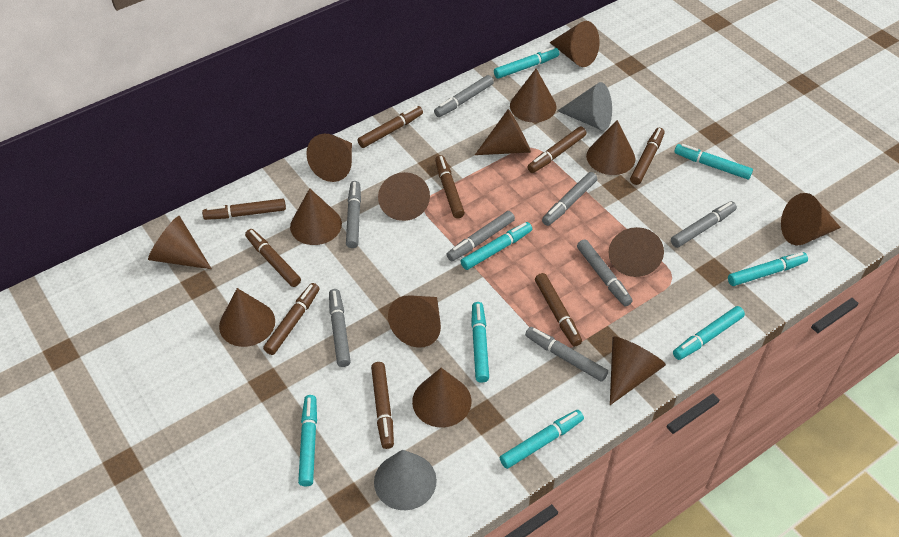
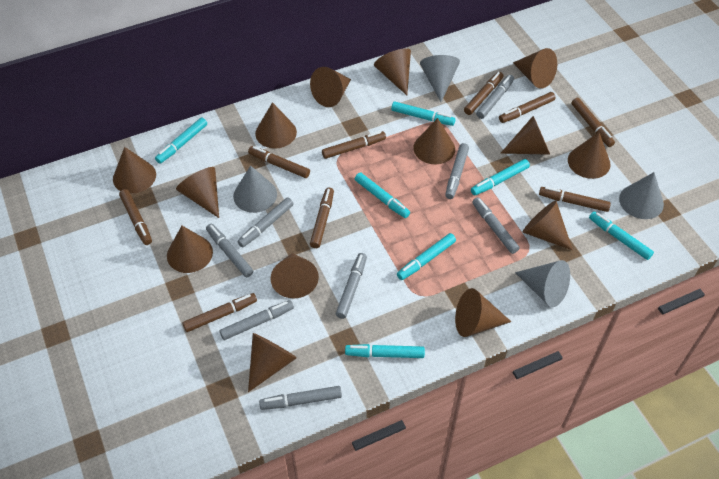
grey cone: [374,450,437,510] [558,82,612,131] = 2 -> [233,166,277,213] [420,55,460,102] [515,260,570,307] [619,172,664,219] = 4
turquoise marker: [298,395,317,486] [461,222,532,270] [471,302,489,383] [494,47,559,79] [500,410,584,469] [673,306,745,360] [674,144,753,179] [728,252,808,286] = 8 -> [155,118,207,164] [345,344,425,358] [355,172,410,218] [391,101,456,126] [397,233,456,280] [471,159,530,196] [589,211,654,260] = 7

